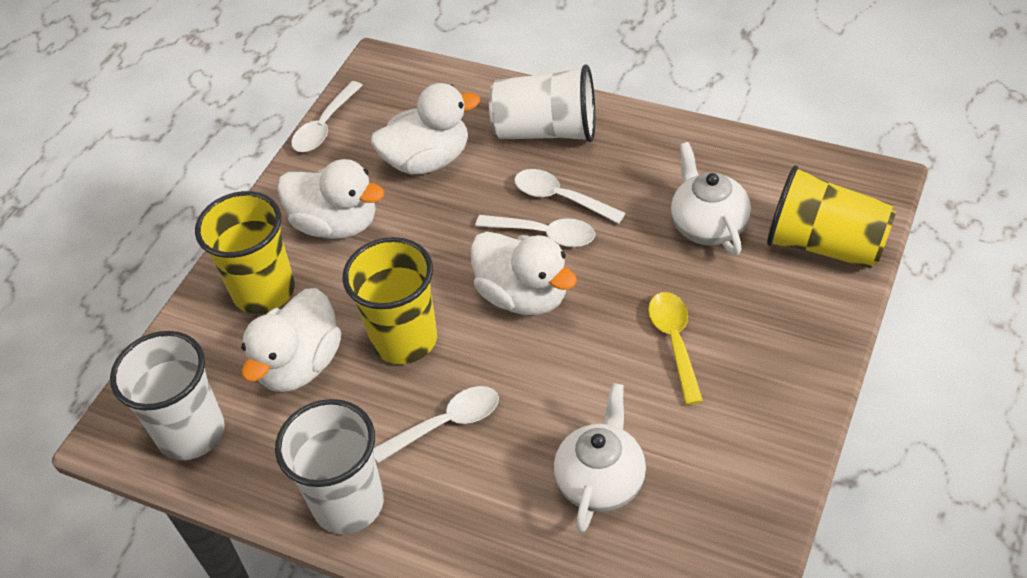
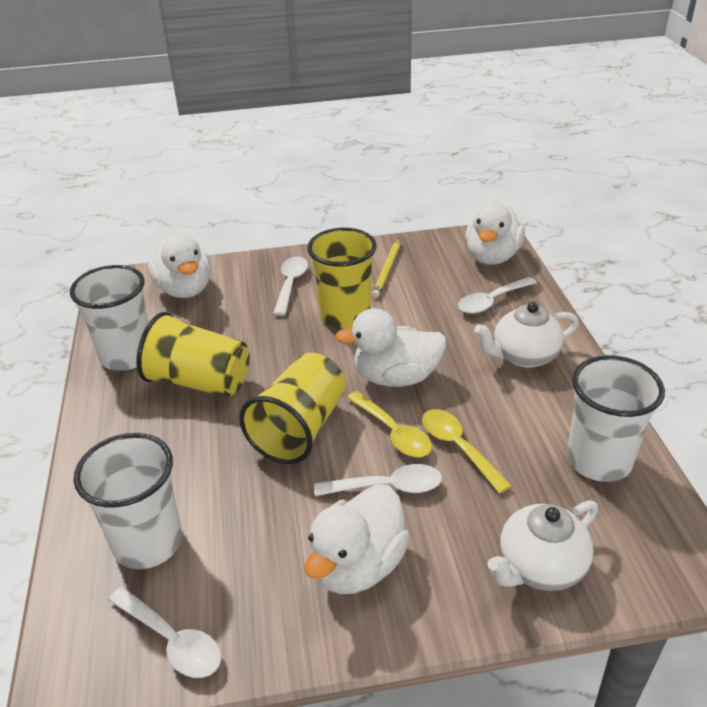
yellow pencil: none = 0 -> [372,238,400,298] = 1
yellow spoon: [648,292,703,405] = 1 -> [347,391,432,457] [422,409,512,493] = 2

